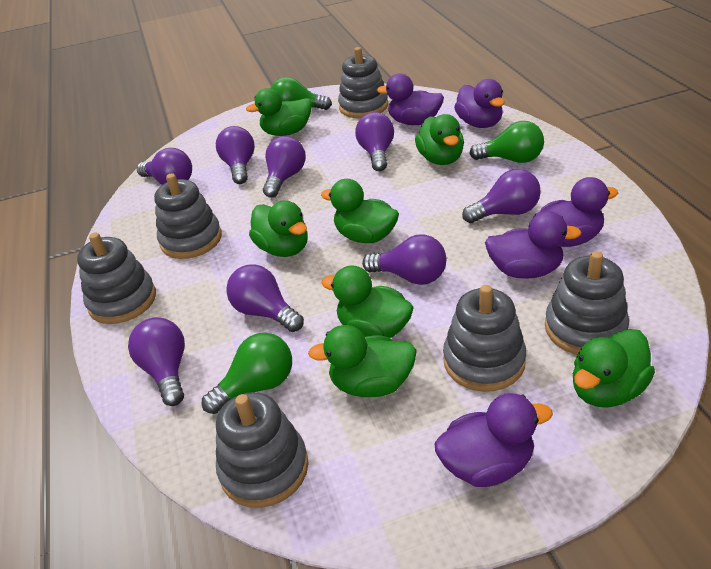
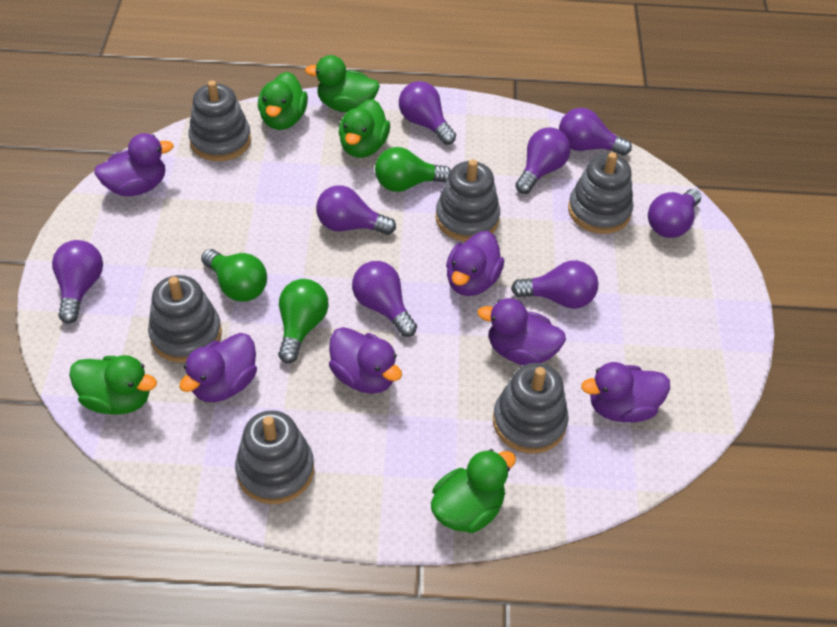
green duck: [246,88,312,136] [249,200,308,257] [308,325,417,397] [321,179,399,243] [321,265,414,338] [415,114,464,165] [573,329,655,408] = 7 -> [69,355,157,414] [258,72,308,130] [305,55,380,112] [339,99,390,158] [431,449,516,533] = 5
purple duck: [377,73,444,125] [434,393,553,487] [454,79,505,128] [485,211,582,279] [533,177,618,247] = 5 -> [94,133,174,196] [179,333,257,402] [329,327,402,394] [446,231,504,296] [478,298,566,365] [581,362,670,423] = 6

